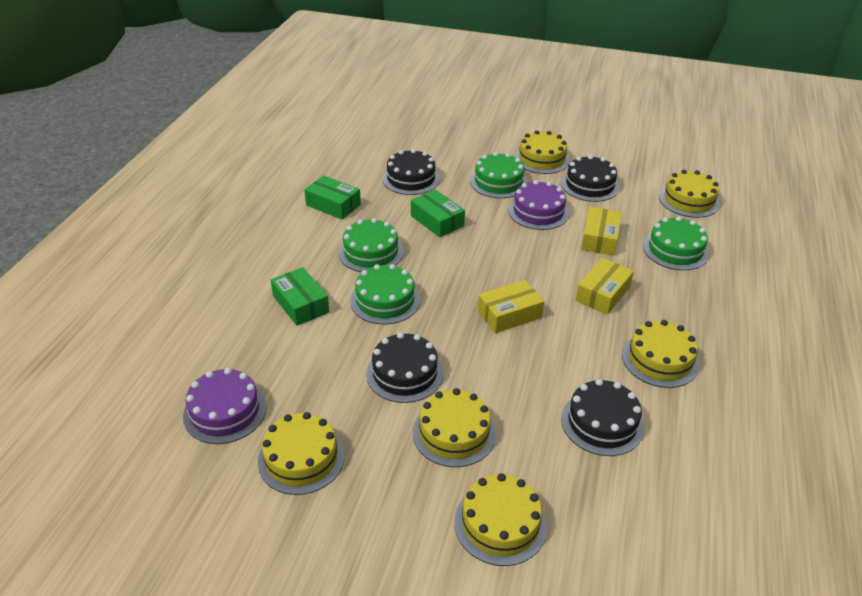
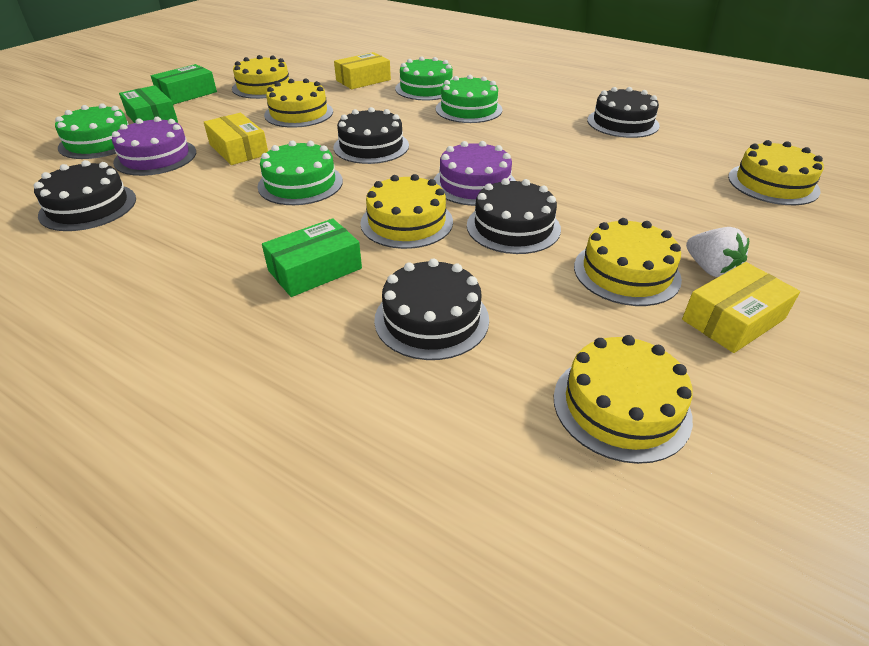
black cake: [366,332,444,403] [382,149,440,195] [561,155,619,202] [561,379,644,456] = 4 -> [34,160,136,231] [333,107,409,164] [374,258,489,360] [467,178,561,254] [587,87,660,138] = 5
white strawberry: none = 0 -> [686,227,749,277] = 1

